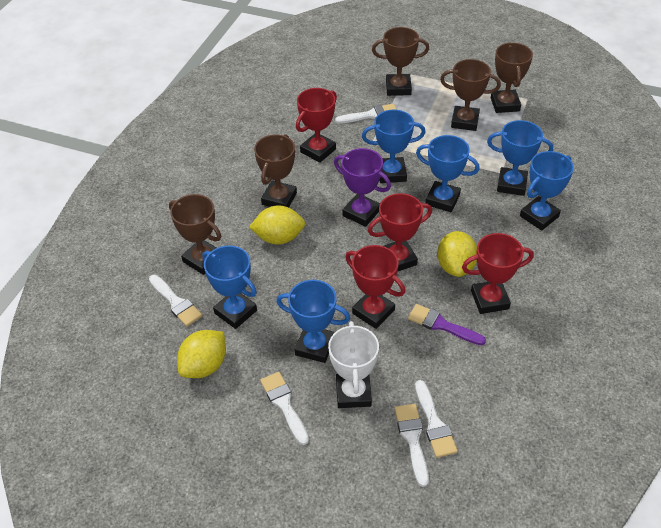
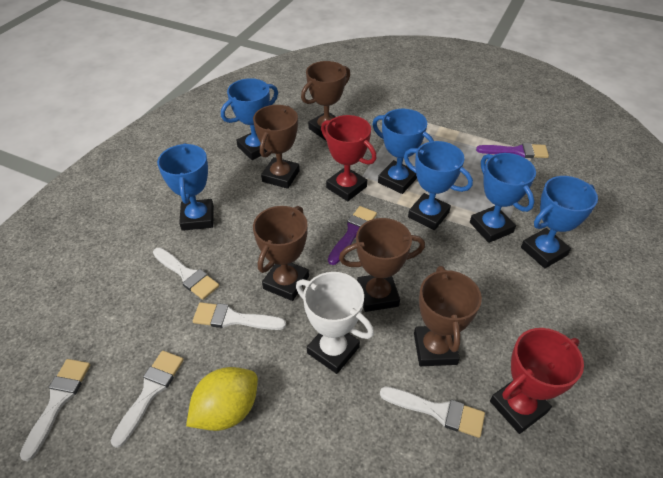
purple brush: [408,304,486,345] = 1 -> [328,206,377,265] [476,143,549,158] = 2
purple trophy: [334,148,391,227] = 1 -> none = 0
red trophy: [296,88,337,163] [345,245,405,329] [368,193,432,271] [462,233,534,314] = 4 -> [321,115,376,201] [490,328,584,434] = 2
yellow lemon: [177,330,226,378] [249,205,305,244] [437,231,477,277] = 3 -> [186,367,258,431] = 1

